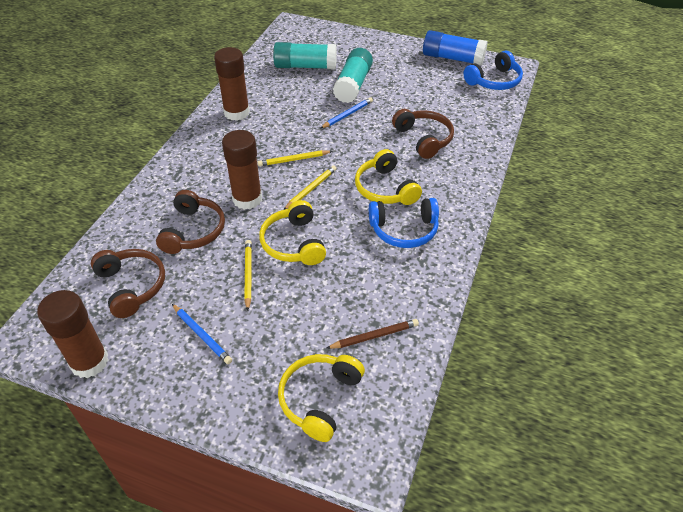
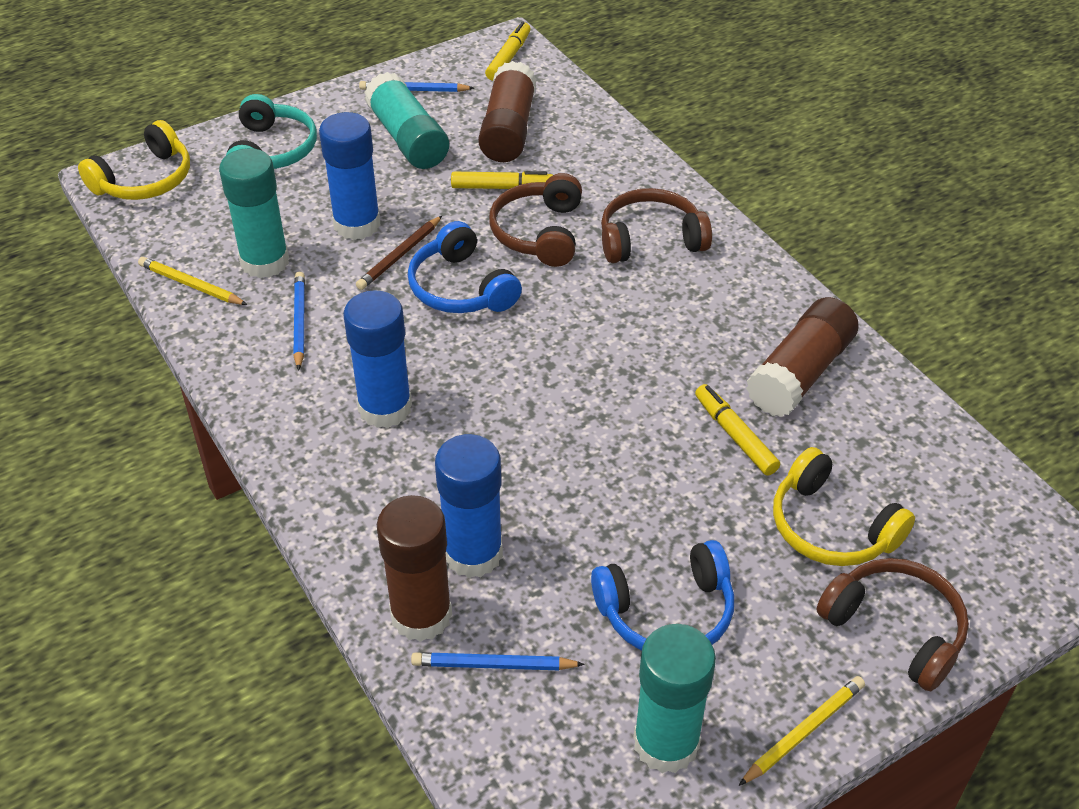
blue glue stick: [423,30,488,66] = 1 -> [319,112,381,240] [343,290,412,428] [435,434,503,578] = 3
blue pencil: [172,304,232,364] [320,97,373,129] = 2 -> [294,272,305,371] [359,81,474,92] [411,652,585,670] = 3
turquoise glue stick: [273,42,337,70] [333,48,373,103] = 2 -> [219,148,289,278] [364,72,449,169] [633,624,716,773] = 3
turquoise headphones: none = 0 -> [226,94,317,169] = 1
yellow headphones: [259,200,326,265] [278,354,365,442] [355,149,422,205] = 3 -> [78,120,190,200] [773,447,915,566] = 2
yellow marker: none = 0 -> [451,171,553,189] [485,21,531,81] [695,384,780,476] = 3
yellow pencil: [244,240,252,311] [257,150,333,166] [284,165,337,210] = 3 -> [138,257,247,305] [739,676,865,786] = 2

